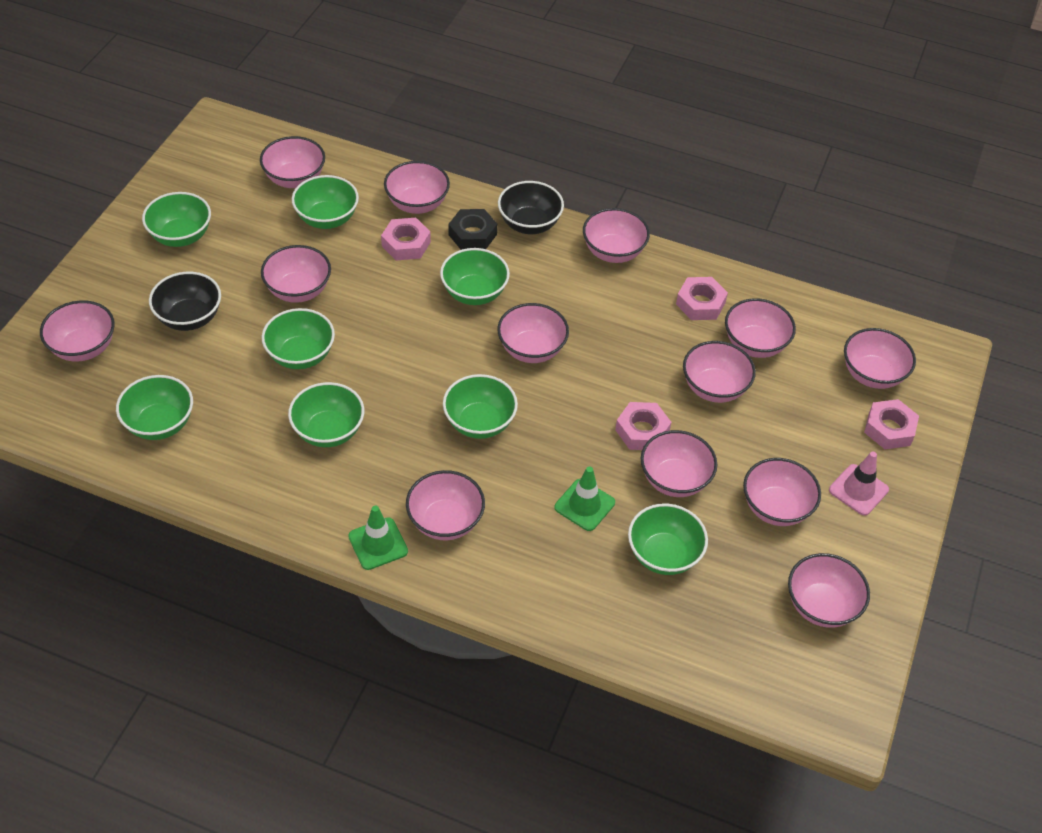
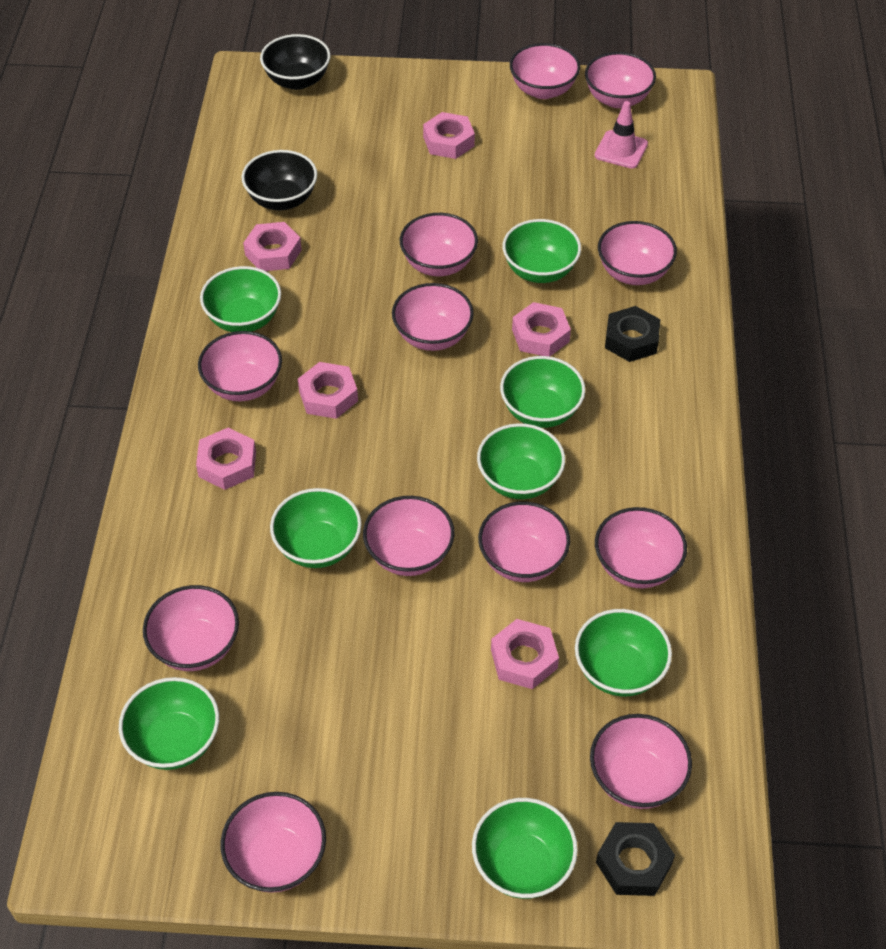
black nut: [448,209,497,250] = 1 -> [596,822,675,896] [605,306,660,362] = 2
green traffic cone: [348,506,408,570] [554,466,615,531] = 2 -> none = 0
pink bowl: [40,300,115,362] [260,136,325,188] [261,245,331,303] [384,161,450,214] [406,470,485,540] [497,303,569,363] [583,208,650,263] [641,430,717,497] [683,341,756,403] [725,298,796,358] [743,458,821,526] [788,553,870,627] [844,328,916,389] = 13 -> [143,585,239,671] [198,331,282,401] [221,792,326,893] [363,496,455,576] [392,283,474,351] [400,213,478,276] [478,502,570,582] [510,43,580,99] [585,52,656,108] [590,714,692,809] [595,507,687,588] [598,221,677,285] = 12
pink nut: [381,218,431,260] [615,402,671,450] [676,277,728,320] [864,399,919,449] = 4 -> [196,428,256,490] [243,222,302,271] [298,362,358,419] [423,112,475,159] [491,619,559,689] [512,302,571,357] = 6

